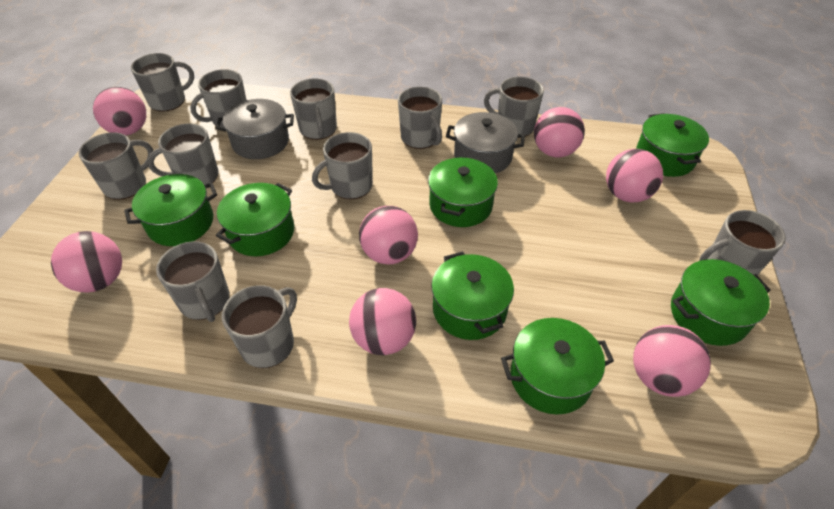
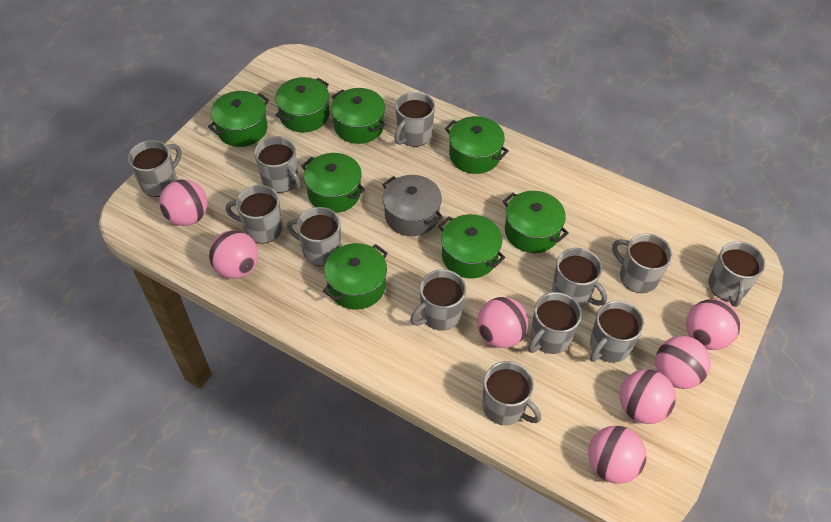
green pot: [124,174,217,246] [216,183,294,256] [428,157,498,227] [431,251,514,340] [501,318,614,415] [636,113,709,177] [671,259,771,346] = 7 -> [208,91,269,147] [275,77,329,132] [301,153,365,213] [323,243,388,310] [331,88,385,144] [439,214,505,278] [445,116,509,174] [503,191,569,253] = 8
grey mug: [78,132,153,200] [131,53,194,112] [148,123,218,185] [156,241,230,322] [190,69,247,128] [222,285,297,368] [290,78,337,140] [312,132,373,199] [398,87,442,149] [484,77,544,138] [699,210,786,276] = 11 -> [128,140,181,197] [226,185,283,244] [254,136,301,193] [287,207,341,266] [394,92,435,147] [410,269,466,331] [482,361,541,425] [528,292,582,354] [552,248,607,307] [590,301,644,363] [612,233,673,293] [708,241,766,307] = 12
grey pot: [216,99,294,159] [446,112,525,174] = 2 -> [382,175,443,236] = 1

